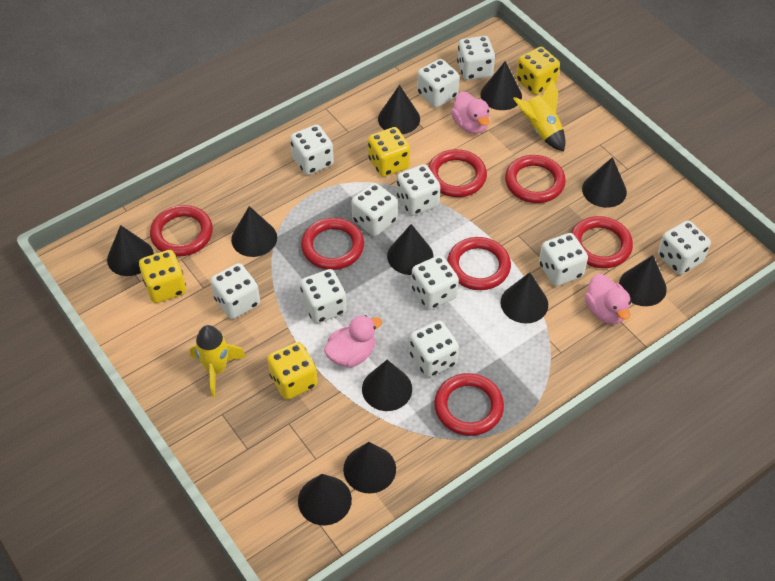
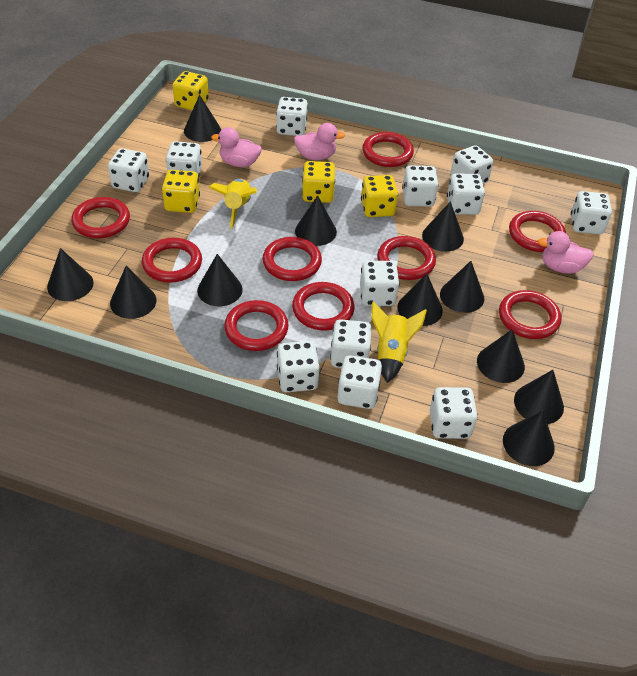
red ring: [150,205,213,257] [301,218,364,270] [428,149,487,197] [434,373,504,436] [447,237,511,290] [505,155,566,203] [571,216,633,268] = 7 -> [71,197,130,238] [142,238,202,283] [224,300,289,351] [262,237,322,281] [292,282,354,331] [362,132,414,167] [377,236,436,280] [499,290,561,339] [509,211,566,252] = 9
white dice: [210,263,260,319] [290,125,334,175] [300,269,347,324] [352,183,398,236] [397,164,440,216] [409,321,459,378] [411,255,459,310] [417,59,459,108] [457,36,495,80] [539,233,588,286] [658,220,711,275] = 11 -> [108,148,149,192] [166,141,202,178] [276,97,308,136] [277,341,319,392] [330,319,372,368] [337,355,382,409] [360,261,400,306] [402,166,439,207] [430,387,478,439] [447,173,485,215] [451,145,493,184] [571,191,612,234] = 12

